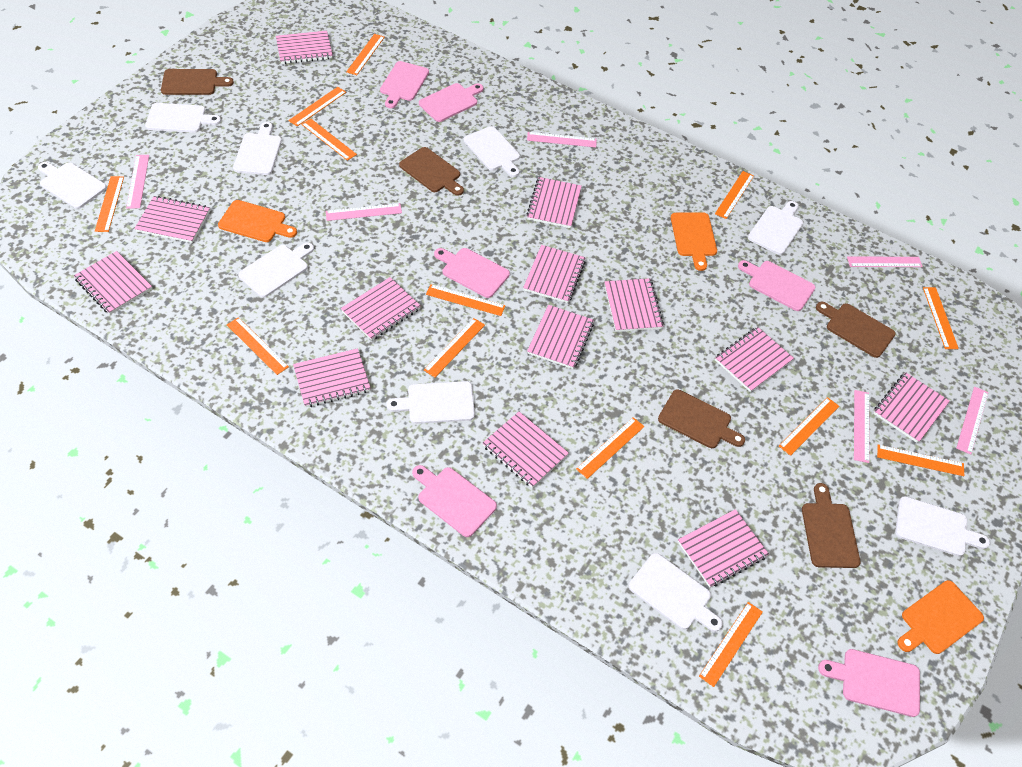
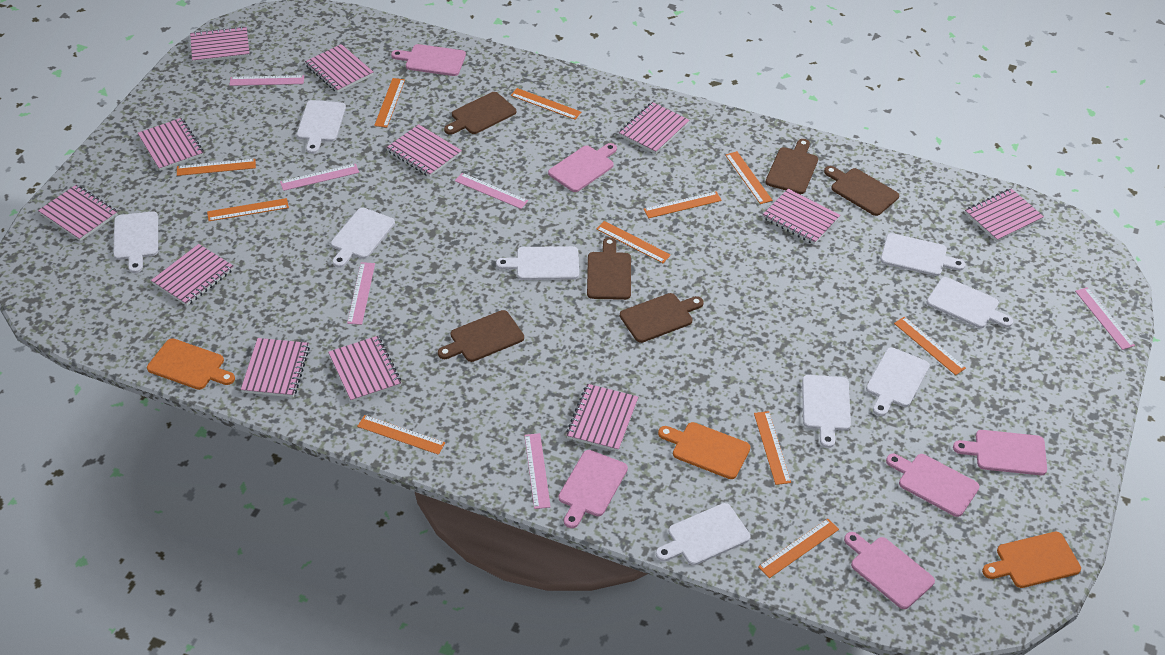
brown cutting board: [161,69,234,95] [399,147,464,196] [658,389,745,448] [802,483,861,568] [816,302,895,358] = 5 -> [438,310,524,362] [444,92,516,135] [587,237,631,300] [620,293,704,343] [765,139,818,194] [824,166,899,216] = 6
orange ruler: [95,176,124,232] [227,317,289,375] [288,87,346,126] [301,119,357,161] [346,34,385,75] [424,318,485,377] [426,284,505,316] [576,417,644,479] [699,602,763,687] [715,171,754,219] [779,397,839,456] [877,445,964,476] [923,287,959,349] = 13 -> [177,159,256,176] [207,198,289,221] [357,415,445,455] [374,78,405,128] [511,88,581,120] [597,221,671,263] [644,192,722,218] [725,151,773,204] [754,411,791,485] [758,518,839,578] [894,317,966,375] = 11
pink notebook: [74,251,152,314] [134,196,210,243] [276,31,333,64] [293,348,371,407] [341,277,421,341] [483,412,569,488] [523,245,586,303] [527,177,582,228] [527,305,594,369] [604,278,664,332] [678,509,769,588] [715,327,794,392] [873,372,950,443] = 13 -> [38,185,118,241] [138,118,204,171] [151,244,234,306] [190,26,249,63] [241,338,310,397] [305,44,374,93] [328,336,401,402] [386,124,462,177] [566,384,638,451] [619,102,690,154] [762,189,840,245] [965,188,1044,242] = 12

